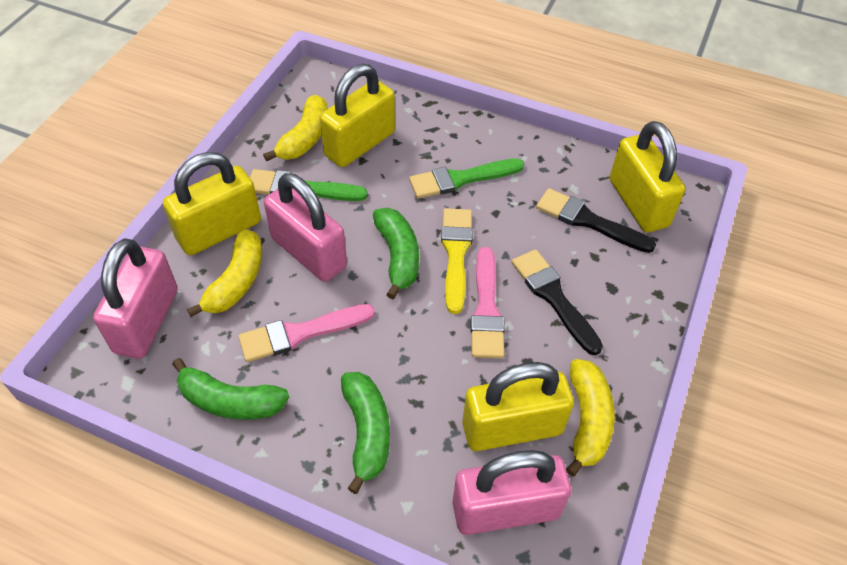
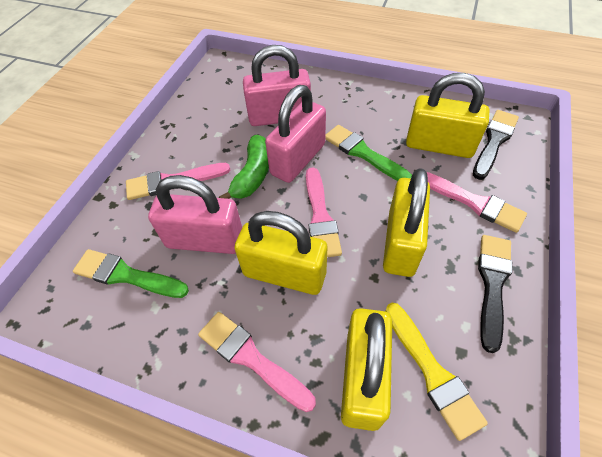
green banana: [172,358,289,420] [341,372,390,494] [373,208,419,299] = 3 -> [219,135,269,199] = 1
pink brush: [238,304,375,362] [470,247,505,358] = 2 -> [126,163,230,200] [198,312,316,412] [306,167,342,257] [427,172,527,233] = 4
yellow banana: [187,229,262,317] [263,95,328,161] [566,359,615,476] = 3 -> none = 0

